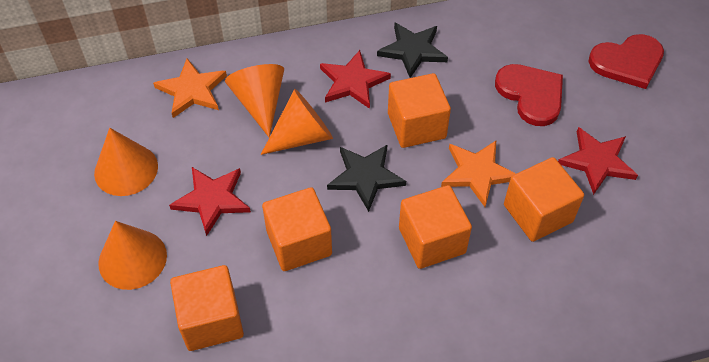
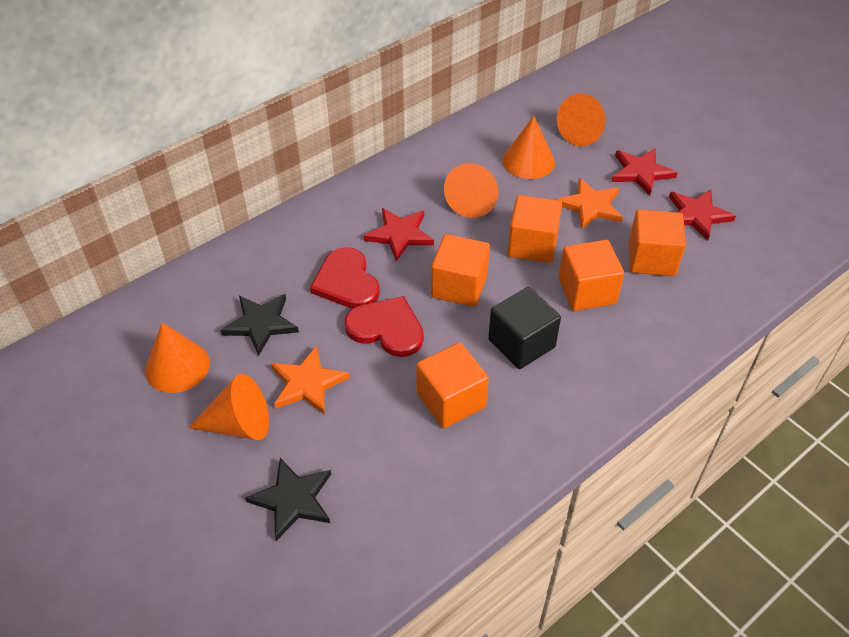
black cube: none = 0 -> [488,287,561,369] = 1
orange cone: [94,128,158,196] [98,221,167,290] [225,64,284,137] [261,89,333,155] = 4 -> [145,323,210,393] [188,374,269,440] [444,163,498,218] [503,116,555,179] [557,93,606,146] = 5

